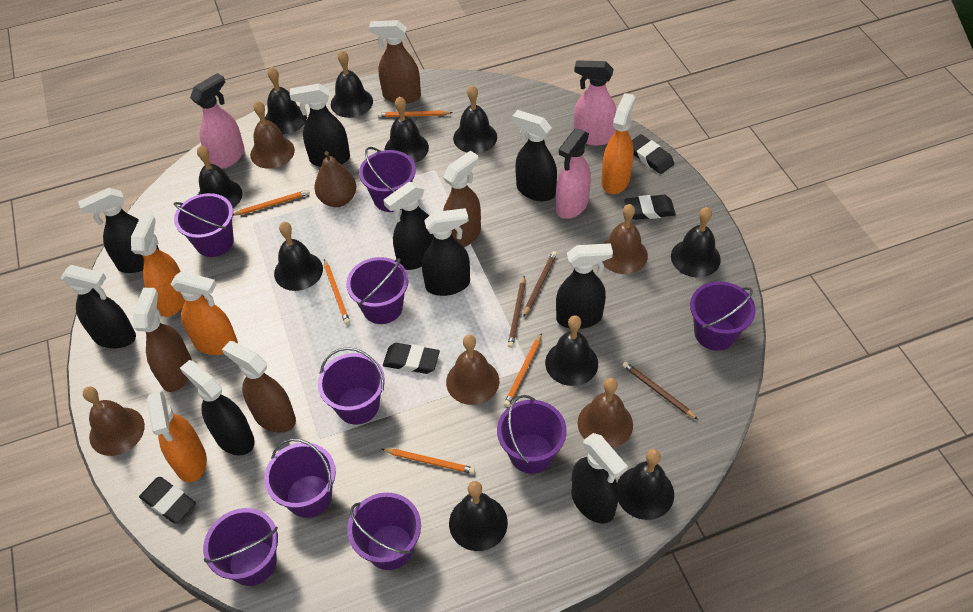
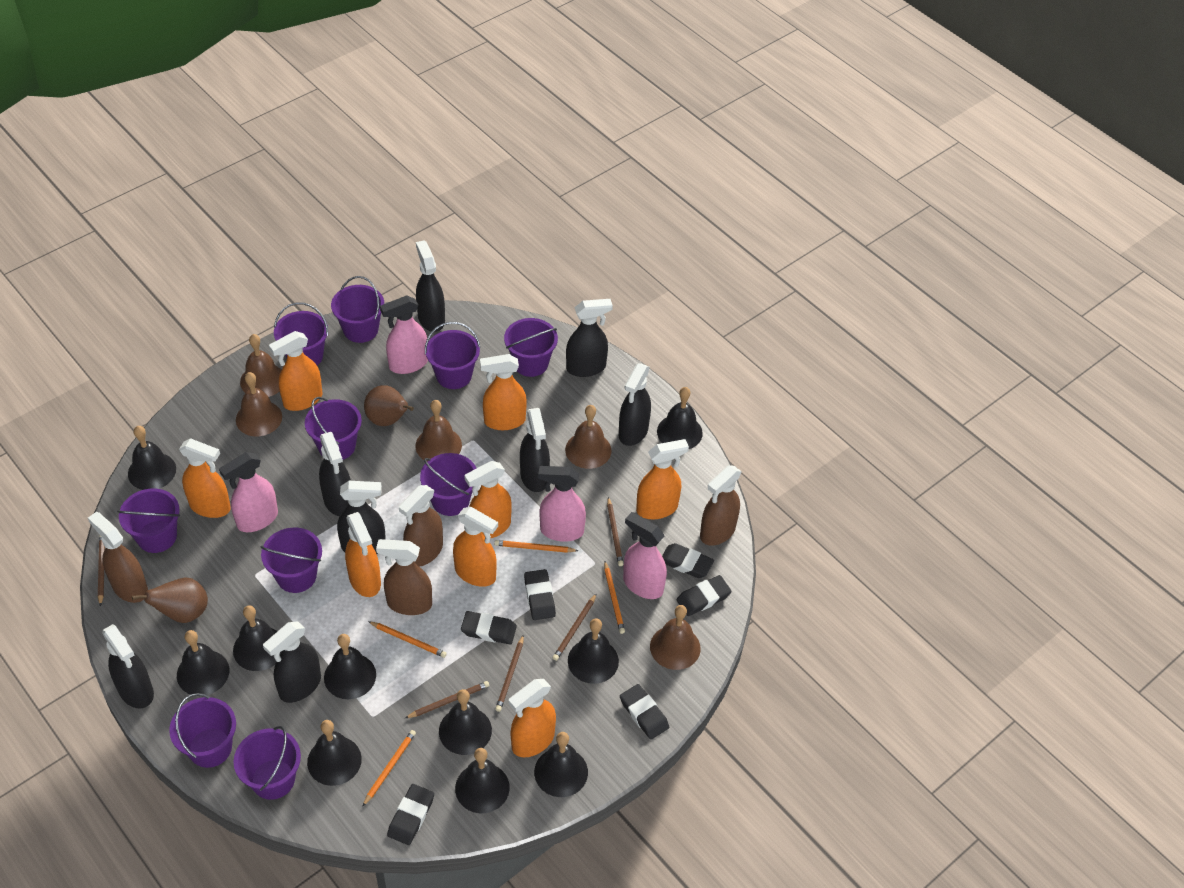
black eraser: [139,477,196,524] [383,343,440,374] [624,195,676,220] [632,134,674,174] = 4 -> [387,784,434,845] [461,611,517,644] [524,569,556,620] [620,684,669,739] [662,543,714,578] [677,575,732,616] = 6
black spray bottle: [61,265,136,348] [78,188,159,273] [180,360,255,456] [290,84,350,167] [383,182,434,270] [422,208,470,296] [512,110,557,201] [556,243,613,329] [571,433,628,524] = 9 -> [102,624,154,709] [263,621,321,703] [319,432,351,516] [337,481,386,554] [416,240,445,332] [520,408,550,492] [566,299,613,377] [619,363,651,446] = 8
brown pear: [314,151,356,207] = 1 -> [132,578,208,623] [364,385,414,426] = 2
brown pencil: [508,276,525,348] [523,251,557,317] [622,362,698,420] = 3 -> [98,535,105,606] [405,681,489,718] [495,634,524,712] [553,593,597,661] [607,497,623,566] = 5
orange pencil: [233,190,310,216] [324,259,350,325] [378,110,453,117] [382,449,475,474] [504,333,542,407] = 5 -> [362,730,416,807] [368,621,447,658] [494,540,578,553] [604,561,625,634] = 4
orange spray bottle: [131,214,185,317] [146,390,207,482] [171,271,238,355] [601,93,635,194] = 4 -> [179,438,231,518] [269,331,322,411] [345,512,381,597] [453,507,498,587] [464,461,512,539] [480,354,527,430] [509,679,556,757] [636,439,689,519] = 8
pink spray bottle: [190,73,245,169] [556,128,591,219] [574,60,617,146] = 3 -> [219,452,278,532] [380,296,428,374] [538,466,586,542] [623,512,667,599] = 4
purple bucket: [174,193,234,257] [203,508,278,586] [264,438,336,518] [318,347,385,424] [346,257,408,324] [347,492,421,570] [359,147,416,212] [497,395,566,474] [690,281,756,351] = 9 -> [117,488,180,553] [169,693,236,768] [233,726,301,800] [261,528,322,593] [274,302,328,365] [305,397,362,460] [331,276,384,343] [420,453,476,516] [425,322,480,389] [504,318,558,377] = 10

